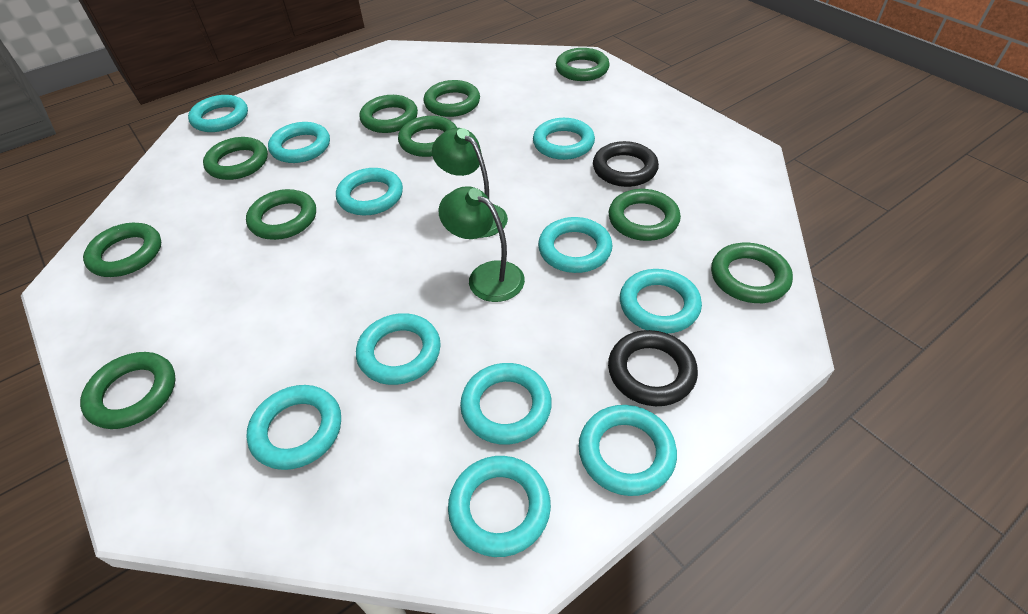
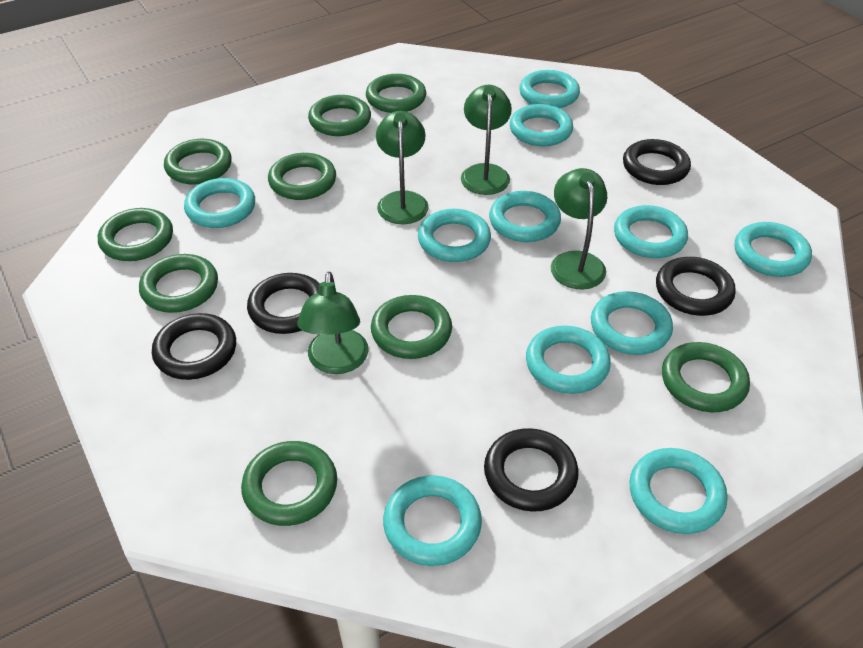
black ring: [593,141,659,187] [608,330,698,406] = 2 -> [152,313,236,380] [247,273,320,334] [484,428,579,512] [623,139,691,185] [656,257,736,316] = 5
green lamp: [432,128,508,238] [438,186,525,302] = 2 -> [297,272,369,374] [376,111,429,224] [461,85,512,195] [551,168,607,289] = 4
green ring: [80,352,176,429] [83,223,161,277] [203,137,268,180] [246,189,316,240] [360,95,418,133] [398,116,457,157] [424,80,480,117] [556,48,610,81] [609,189,681,241] [711,243,793,303] = 10 -> [98,208,173,261] [139,254,218,313] [164,139,232,185] [241,441,337,526] [268,153,336,200] [308,95,371,136] [366,74,426,113] [371,295,452,359] [662,342,750,412] = 9

